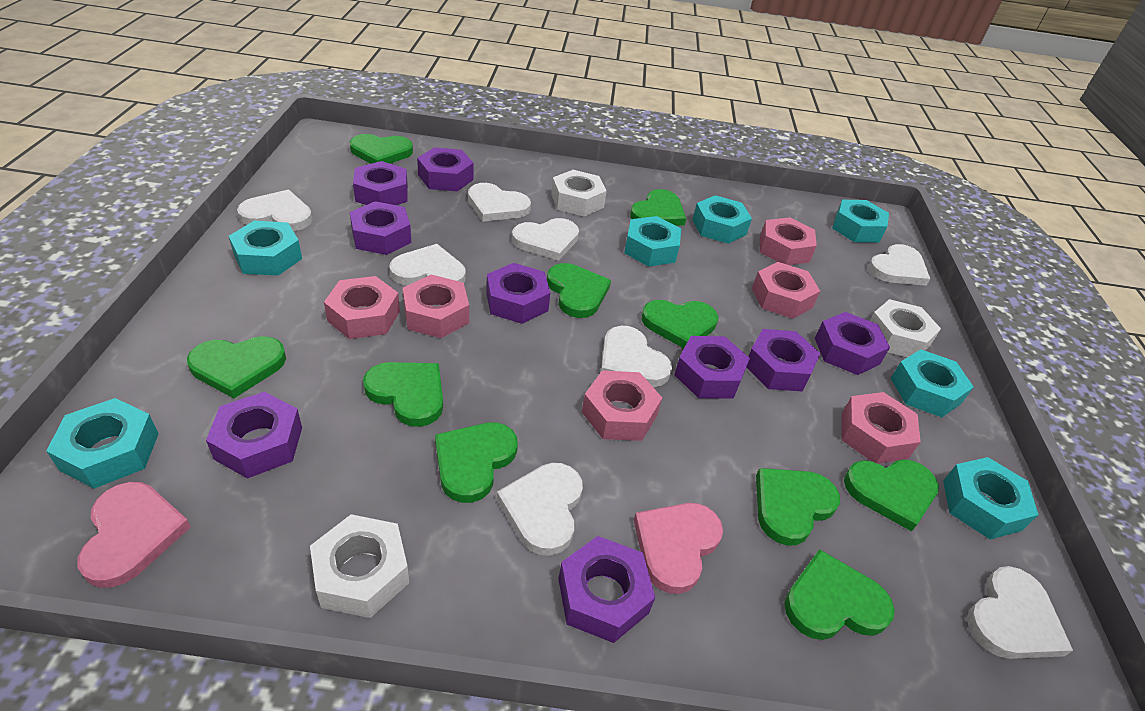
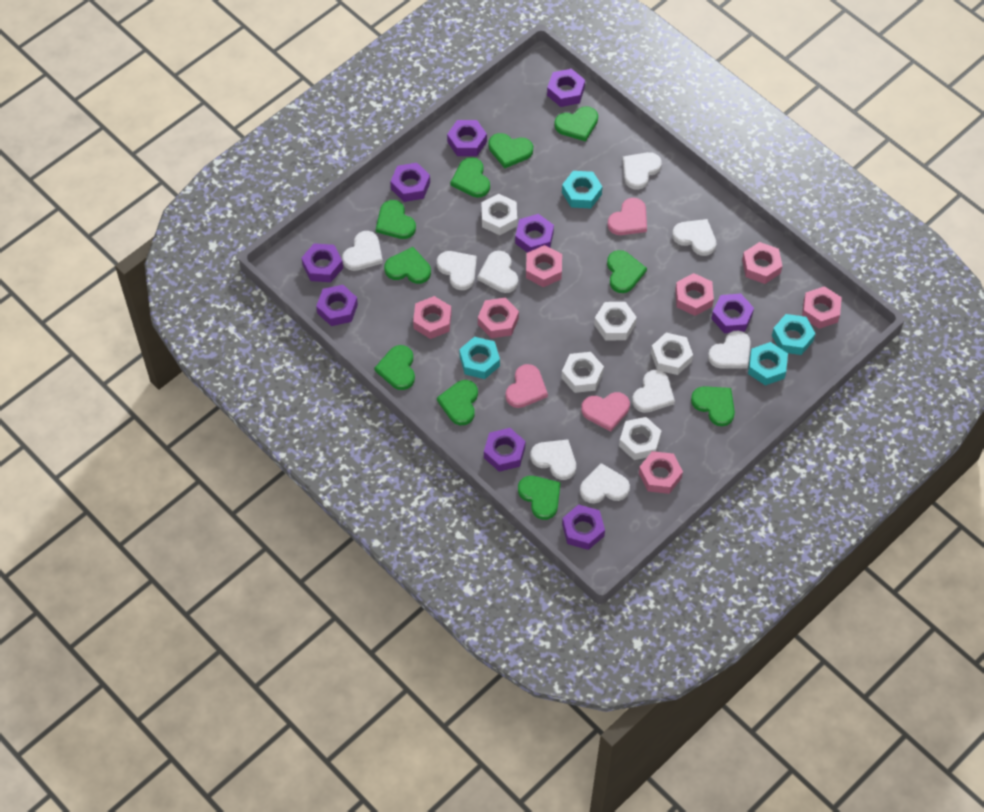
pink heart: [77,482,191,588] [634,503,723,594] = 2 -> [505,364,548,408] [581,392,630,432] [607,198,647,235] = 3
pink nut: [324,276,400,339] [403,274,469,338] [582,370,662,441] [752,262,820,319] [760,217,817,265] [842,392,921,464] = 6 -> [413,296,452,339] [478,297,519,338] [526,245,562,287] [639,451,683,494] [675,273,714,316] [742,242,782,284] [802,286,842,329] = 7
turquoise nut: [46,398,159,489] [229,221,302,276] [624,216,681,267] [692,195,752,244] [832,200,889,243] [891,350,974,417] [943,457,1039,539] = 7 -> [459,337,500,379] [562,171,602,208] [748,342,788,386] [772,314,815,355] = 4
white heart: [237,190,312,231] [389,244,465,285] [468,183,531,222] [497,463,583,556] [512,218,579,260] [601,326,672,387] [868,244,930,286] [967,566,1073,659] = 8 -> [342,231,383,271] [437,251,477,290] [477,251,518,293] [530,439,576,480] [580,463,630,504] [622,152,662,190] [632,370,675,413] [672,219,716,256] [708,330,751,369] = 9
white nut: [310,514,409,618] [551,170,607,216] [870,299,941,357] = 3 -> [482,194,517,235] [561,352,604,393] [594,302,637,340] [619,417,661,460] [651,333,693,375] = 5

